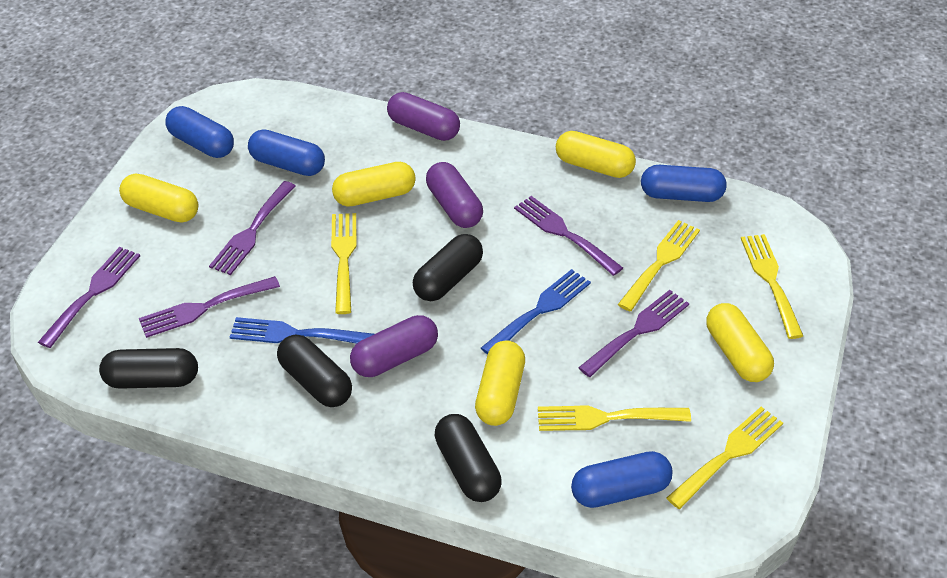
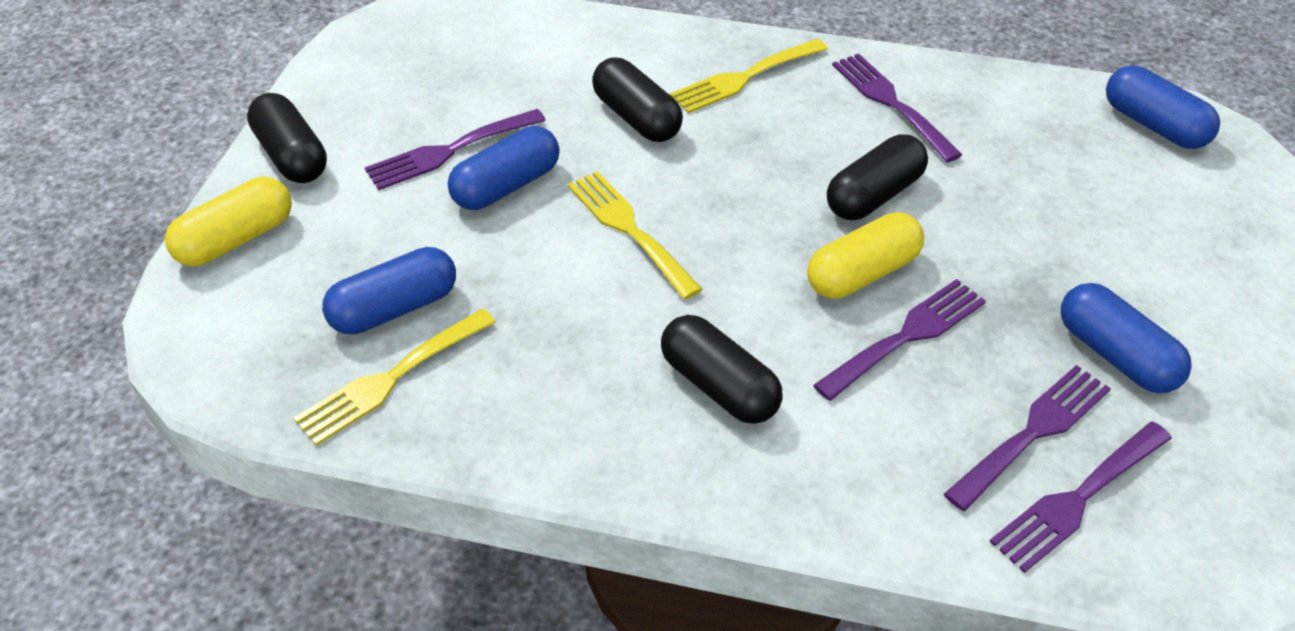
blue fork: [230,317,374,344] [481,269,591,355] = 2 -> none = 0
purple capsule: [350,315,438,377] [387,92,460,141] [426,162,483,228] = 3 -> none = 0
yellow capsule: [119,173,198,222] [332,162,416,207] [475,341,525,426] [556,131,636,178] [706,303,774,382] = 5 -> [165,177,292,267] [807,212,924,299] = 2
yellow fork: [331,213,357,314] [538,405,691,431] [618,220,700,311] [667,407,783,509] [741,234,803,339] = 5 -> [293,308,496,446] [568,171,702,299] [670,39,828,113] = 3

